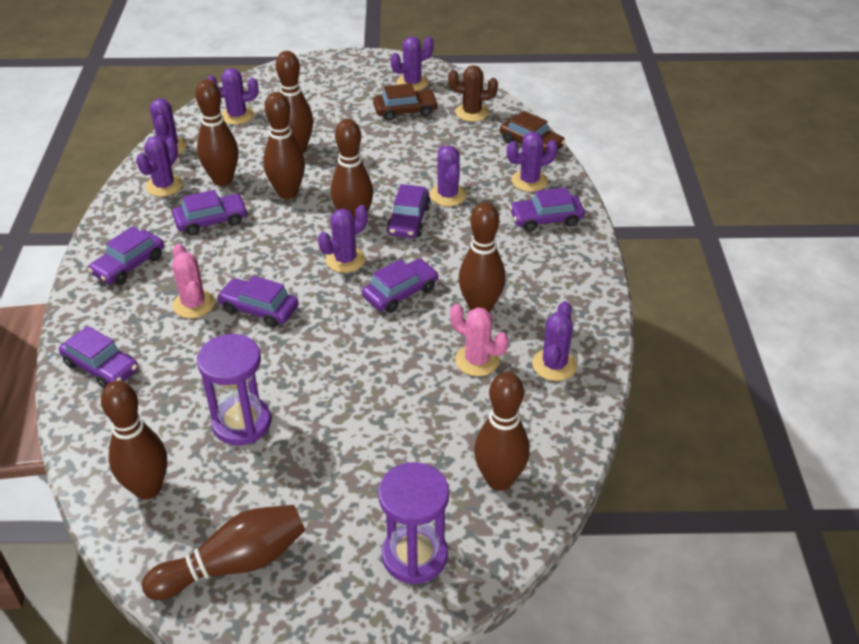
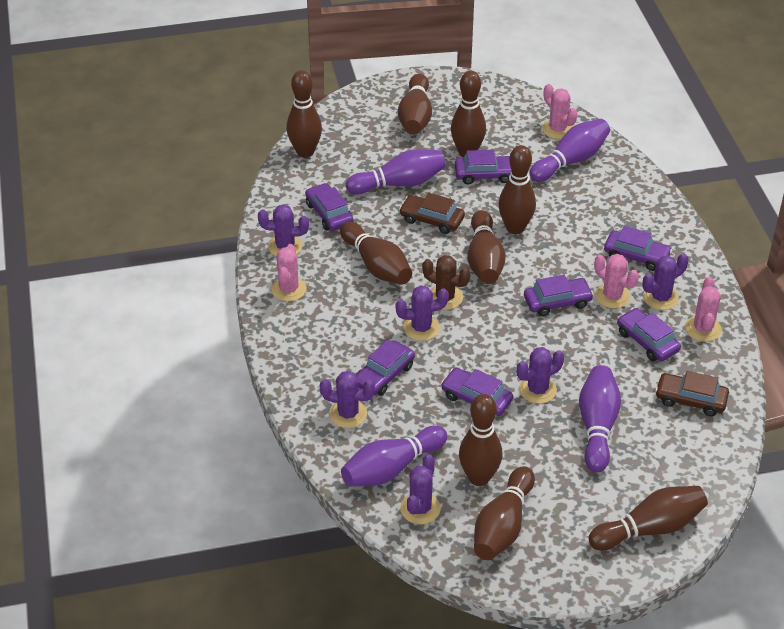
brown bowling pin: [101,381,167,500] [142,505,305,600] [195,80,239,186] [263,92,305,199] [276,51,313,153] [331,119,373,220] [459,202,506,313] [474,372,530,491] = 8 -> [286,70,322,158] [340,222,412,285] [398,74,432,135] [451,71,486,157] [459,394,503,486] [467,210,506,284] [474,466,535,560] [498,145,536,234] [588,486,708,551] = 9
pink cactus: [172,244,215,318] [450,304,508,376] = 2 -> [271,244,306,301] [542,84,578,139] [594,254,639,309] [685,277,722,342] = 4
purple bowling pin: none = 0 -> [341,426,447,487] [346,149,446,194] [530,119,610,182] [579,365,621,472] = 4
purple cactus: [136,136,183,197] [150,99,187,154] [207,68,259,125] [318,205,368,273] [391,37,434,91] [429,146,467,206] [507,132,558,192] [532,301,577,381] = 8 -> [258,204,309,256] [320,371,375,428] [396,285,449,341] [400,454,441,525] [517,347,564,404] [643,254,689,310] = 6
purple hourglass: [197,334,271,445] [378,462,449,585] = 2 -> none = 0

